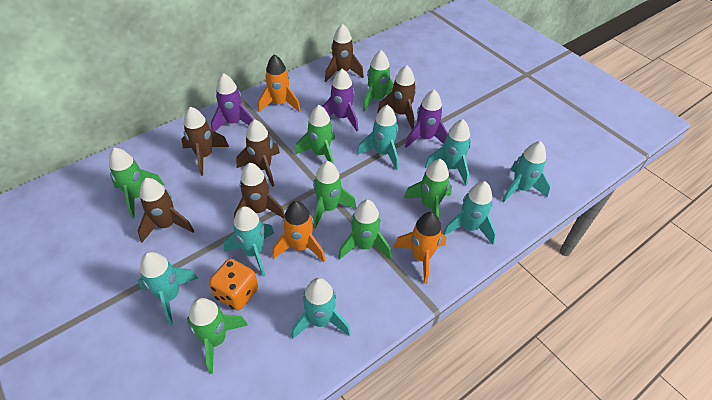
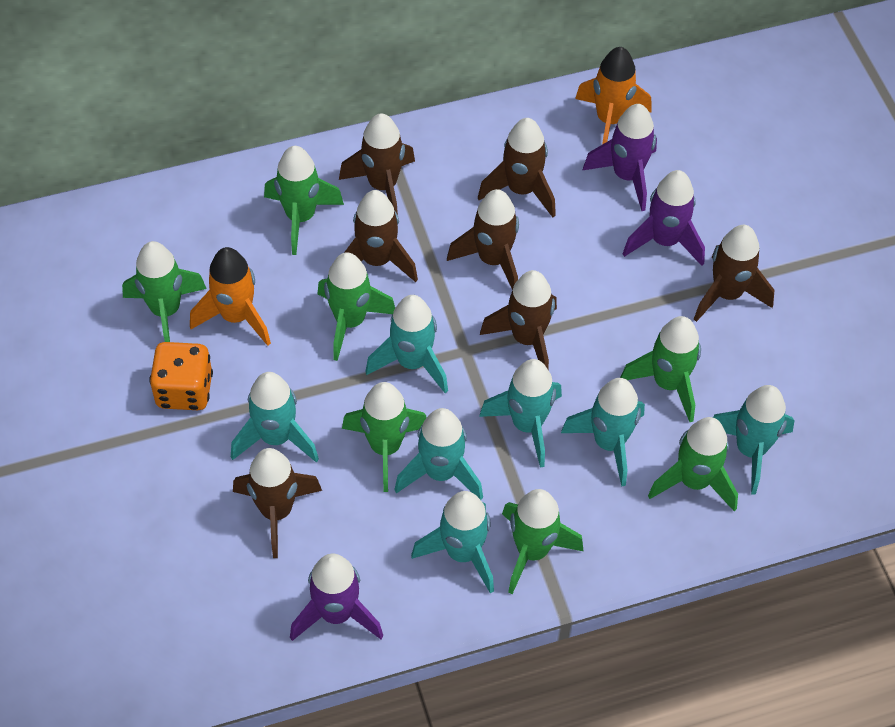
brown rocket: [138,178,194,242] [181,107,229,176] [234,163,285,219] [236,119,280,187] [325,24,364,82] [377,65,416,129] = 6 -> [233,448,322,558] [339,113,415,215] [344,190,418,282] [447,189,519,290] [478,118,556,217] [480,270,557,370] [694,225,774,322] = 7
orange rocket: [258,54,301,112] [272,201,326,262] [394,212,446,284] = 3 -> [190,247,271,346] [575,47,652,145] = 2

